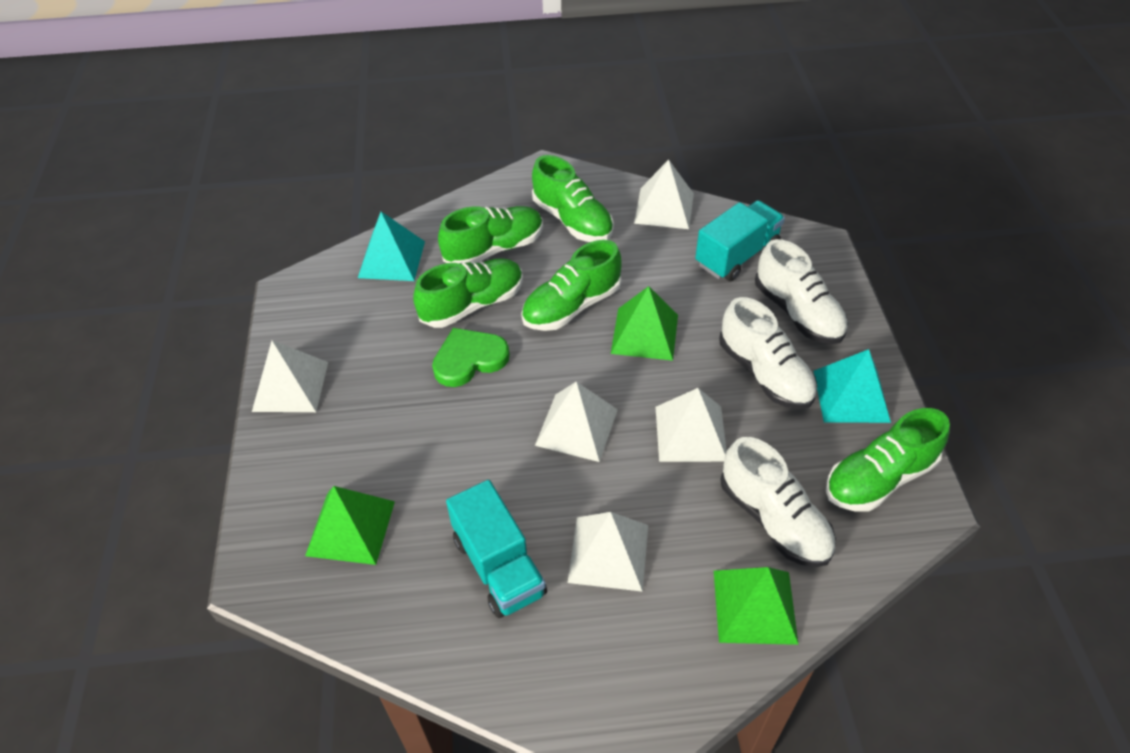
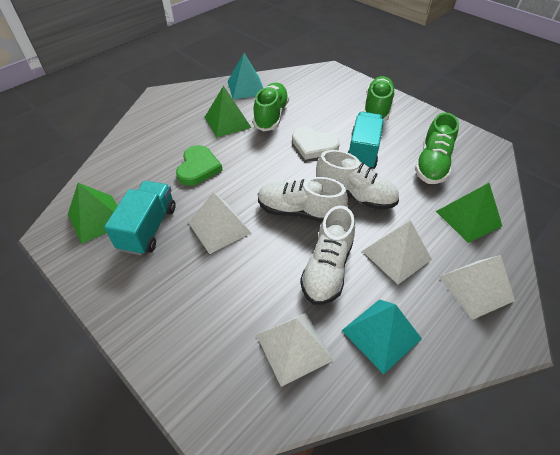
green shoe: [413,258,523,328] [438,206,543,263] [521,240,622,331] [532,155,614,242] [826,408,950,512] = 5 -> [253,83,289,132] [364,76,395,122] [415,112,459,184] = 3
white heart: none = 0 -> [292,127,340,160] = 1
white pyramid: [252,340,328,412] [535,381,618,462] [568,512,648,592] [634,160,694,229] [656,388,727,462] = 5 -> [189,192,251,254] [256,313,334,387] [362,220,432,285] [439,255,515,320] = 4

